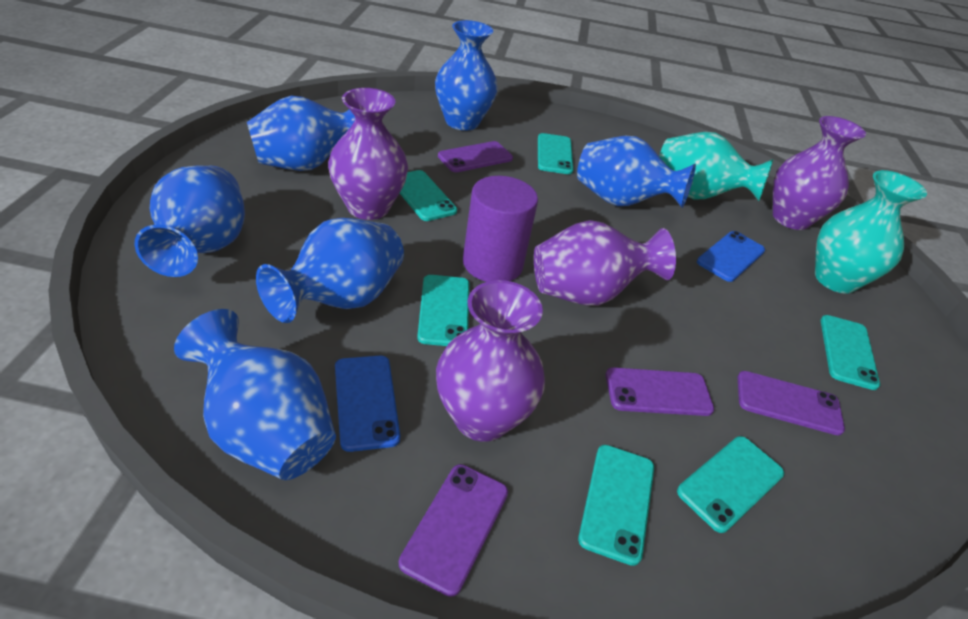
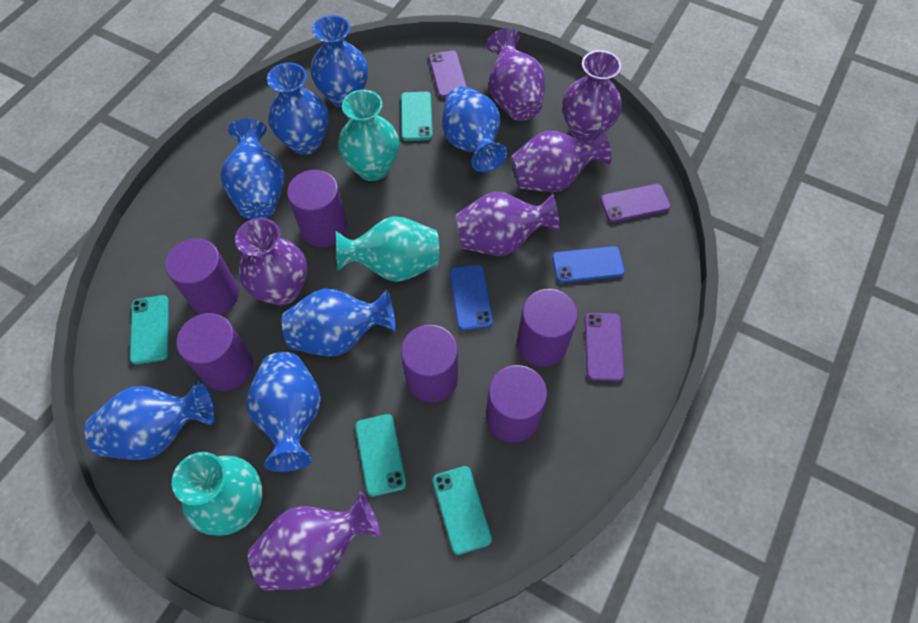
blue vase: [134,165,245,277] [174,309,336,480] [247,96,355,171] [256,218,404,323] [435,20,498,131] [577,136,696,208] = 6 -> [85,381,215,460] [220,118,284,219] [246,352,321,472] [267,63,329,155] [282,288,396,357] [311,15,368,108] [442,86,507,172] = 7
purple cylinder: [463,176,538,282] = 1 -> [165,239,239,315] [177,313,253,391] [287,170,347,247] [401,325,458,402] [486,365,547,443] [517,289,578,366] = 6
purple phone: [399,464,508,597] [438,141,513,172] [605,367,714,416] [738,371,845,436] = 4 -> [429,50,467,98] [585,313,625,382] [600,184,671,223] = 3
purple vase: [328,88,408,220] [436,280,545,442] [534,220,676,306] [773,116,866,230] = 4 -> [235,218,307,305] [248,491,381,591] [456,192,560,256] [486,28,545,121] [511,127,612,192] [562,50,622,141] = 6
turquoise phone: [400,170,457,221] [417,275,469,346] [538,133,573,174] [578,445,654,566] [677,436,784,533] [821,315,880,390] = 6 -> [130,295,169,365] [355,414,406,497] [401,92,433,141] [433,466,492,555] = 4
turquoise vase: [659,132,774,201] [815,170,927,294] = 2 -> [172,452,263,536] [336,216,439,282] [338,90,399,181] = 3

